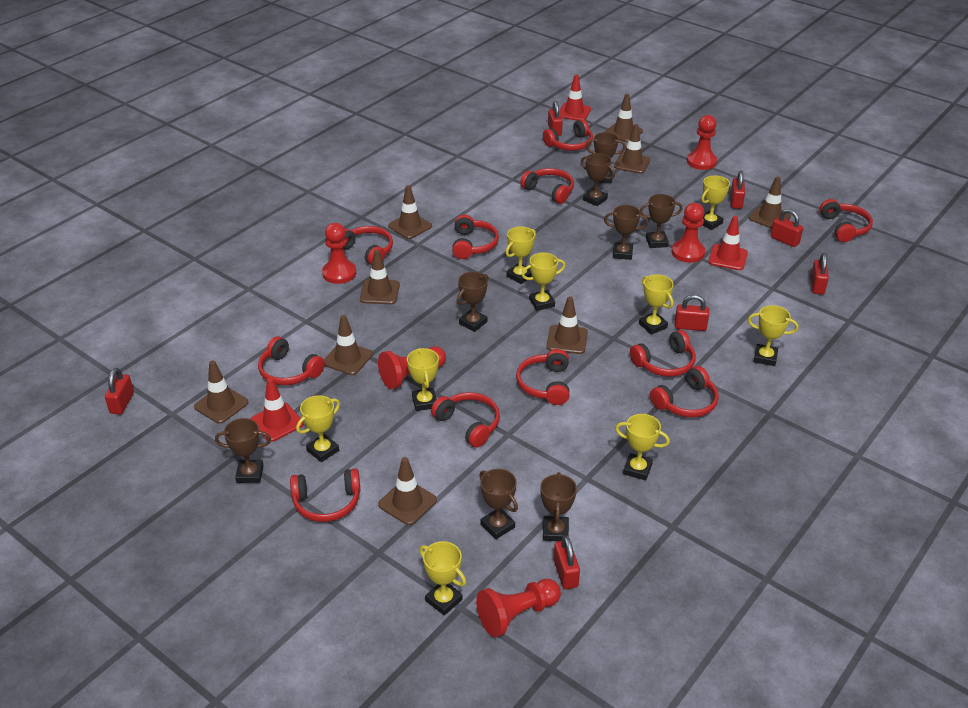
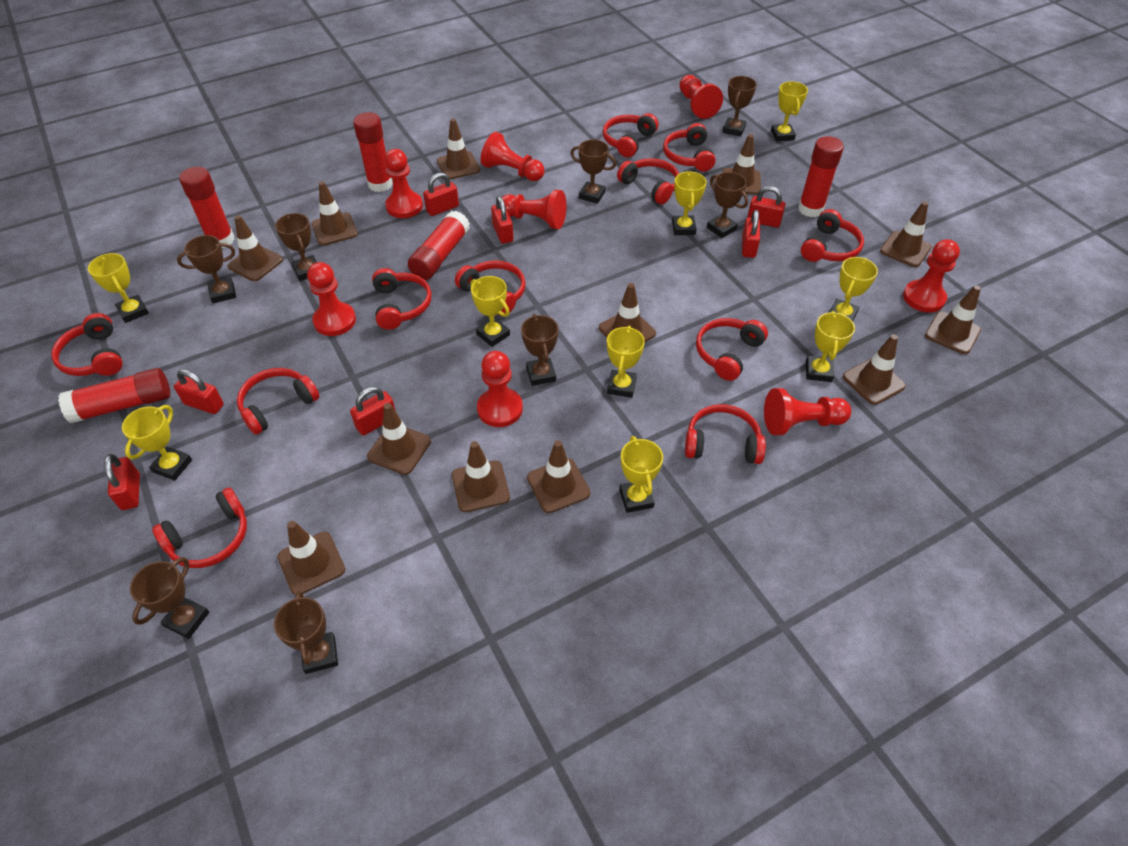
brown traffic cone: [194,360,248,424] [324,315,373,375] [360,250,400,304] [378,457,437,525] [388,185,432,239] [547,296,588,354] [605,94,643,142] [614,124,650,174] [749,177,791,229] = 9 -> [228,215,283,281] [278,521,345,595] [311,181,358,245] [367,403,431,475] [437,118,480,179] [452,441,510,512] [527,440,590,513] [599,283,656,342] [723,134,761,195] [843,334,906,405] [880,201,932,267] [925,285,981,354] = 12
red glue stick: none = 0 -> [58,368,170,423] [179,167,235,248] [353,112,393,192] [408,211,470,280] [798,136,844,217] = 5
red pawn: [322,223,357,284] [378,346,446,389] [476,579,561,637] [672,203,705,263] [687,115,717,170] = 5 -> [307,262,356,336] [384,149,423,218] [477,351,523,427] [481,132,544,181] [502,190,566,229] [679,75,723,119] [764,388,851,435] [903,239,960,313] = 8
red traffic cone: [251,378,304,442] [559,75,591,121] [708,216,748,270] = 3 -> none = 0

